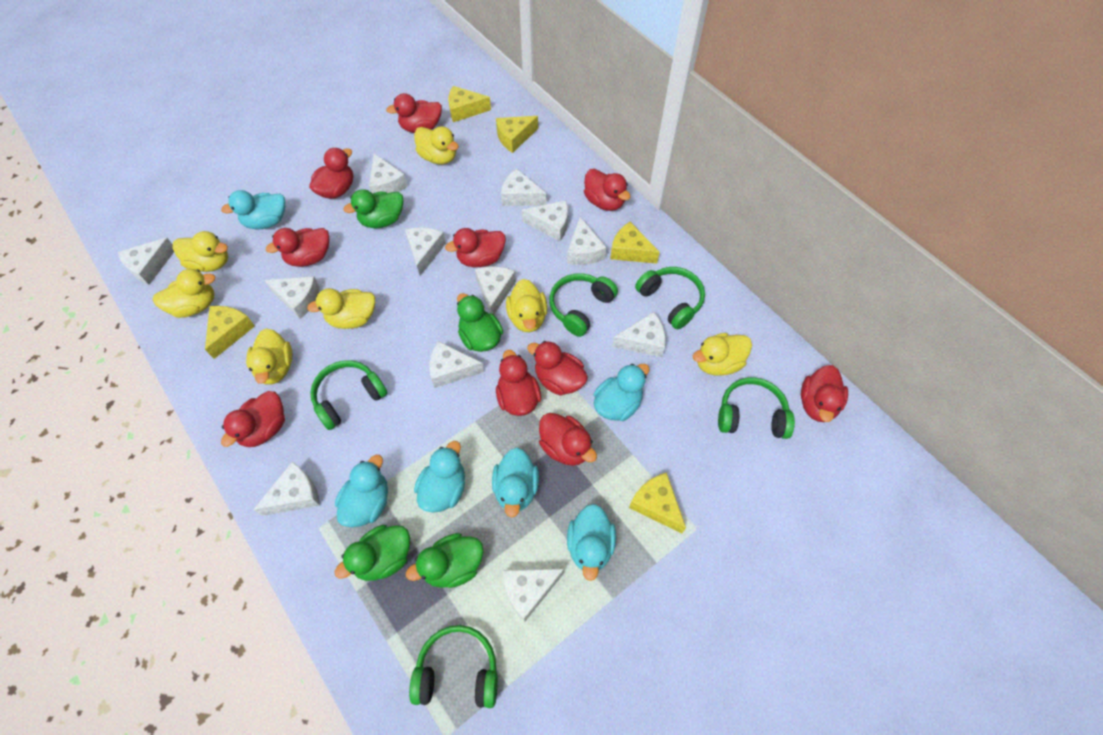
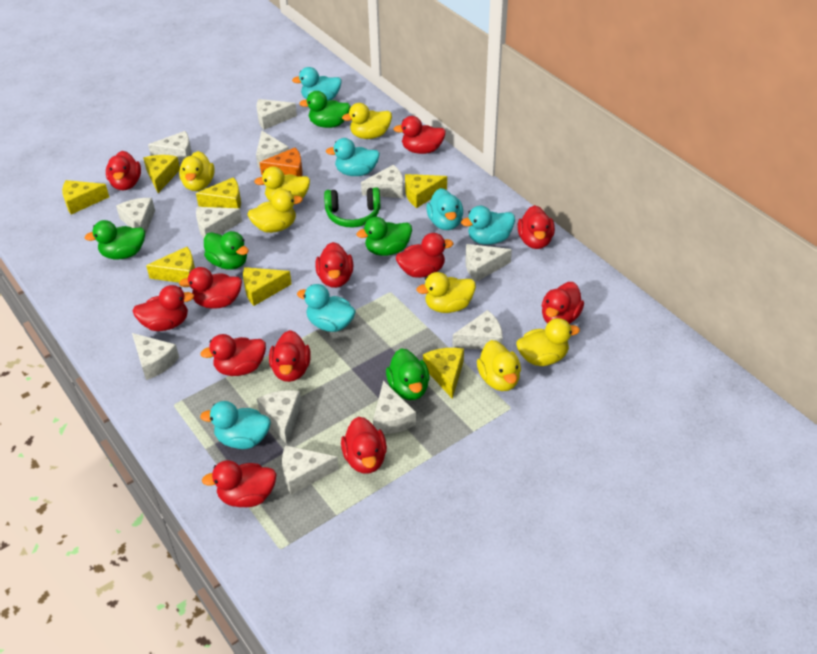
green duck: [335,525,410,581] [344,189,403,228] [406,533,484,588] [457,293,503,352] = 4 -> [85,220,145,259] [204,231,249,270] [299,91,351,128] [356,217,412,256] [386,348,430,400] = 5
green headphones: [310,360,388,430] [409,625,498,708] [549,273,618,337] [635,267,705,330] [718,377,795,439] = 5 -> [324,187,381,227] = 1
orange cheese: none = 0 -> [259,148,303,177] = 1
red duck: [221,391,285,447] [266,228,330,267] [309,148,353,199] [386,93,442,133] [445,228,506,267] [496,350,541,416] [527,341,588,396] [539,413,597,466] [584,169,630,211] [801,365,848,422] = 10 -> [106,151,141,190] [133,285,194,331] [179,267,242,309] [200,334,266,376] [202,460,276,507] [269,330,311,382] [315,242,353,288] [341,417,387,474] [394,116,446,154] [396,233,454,278] [518,205,555,249] [542,282,584,324] = 12
yellow cheese: [205,306,255,359] [448,86,491,122] [496,116,538,153] [610,222,660,264] [629,472,686,533] = 5 -> [62,180,109,214] [143,155,180,193] [146,247,195,283] [196,177,241,208] [243,267,292,306] [405,174,447,208] [423,348,464,399] = 7

